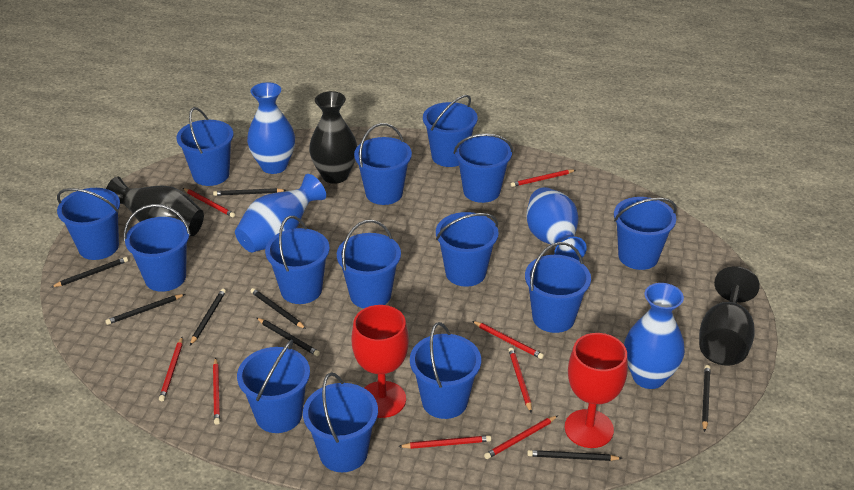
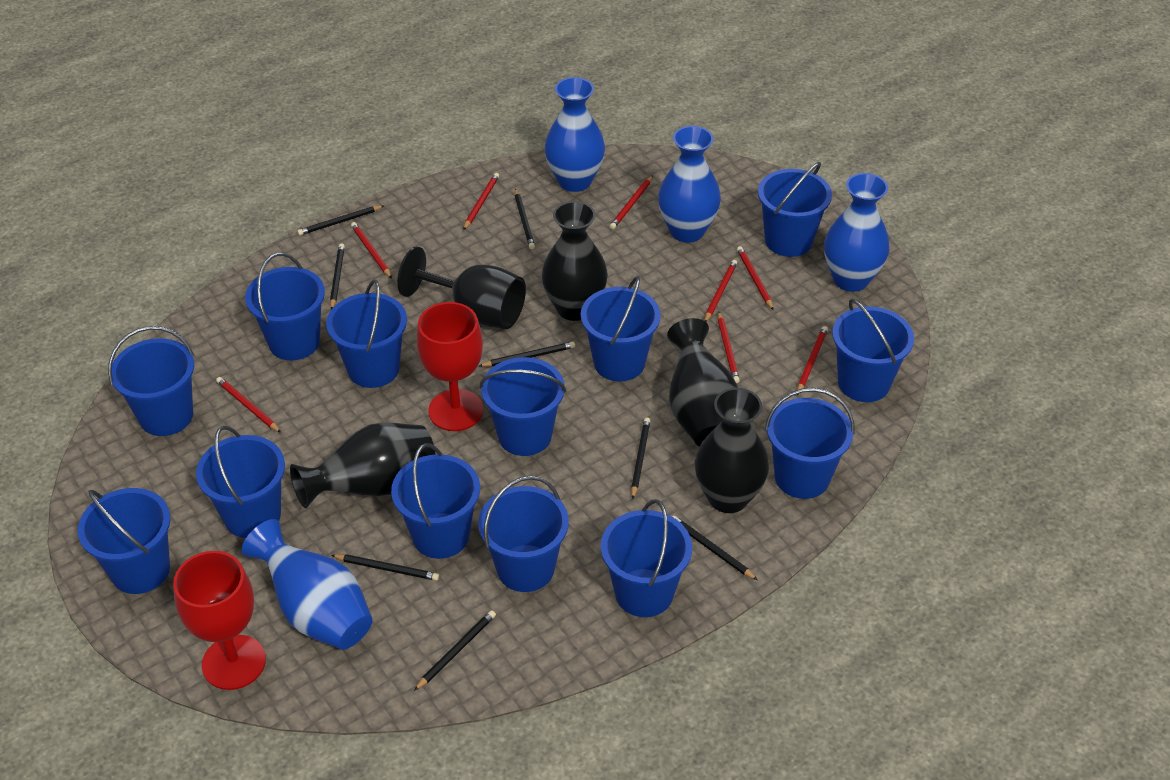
black vase: [106,176,204,236] [309,91,357,184] = 2 -> [290,422,436,508] [542,201,608,321] [667,318,738,447] [695,388,769,513] = 4
blue bucket: [57,188,120,260] [124,204,191,292] [176,107,233,186] [237,339,310,433] [265,216,330,304] [303,372,378,472] [337,220,401,308] [354,123,412,205] [410,322,481,419] [423,95,478,167] [436,212,499,287] [454,134,513,203] [525,242,591,333] [614,197,677,270] = 14 -> [78,488,170,594] [108,326,194,436] [196,426,285,538] [245,253,325,360] [326,279,407,388] [391,443,480,559] [478,476,569,592] [480,357,566,456] [581,276,661,381] [601,499,692,617] [758,162,832,257] [765,388,855,499] [832,299,914,402] = 13

